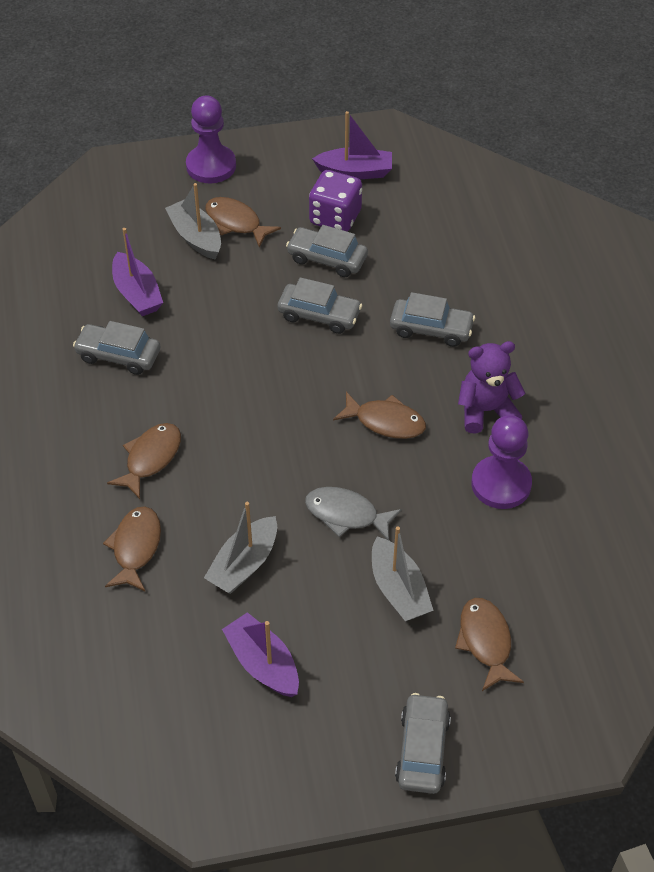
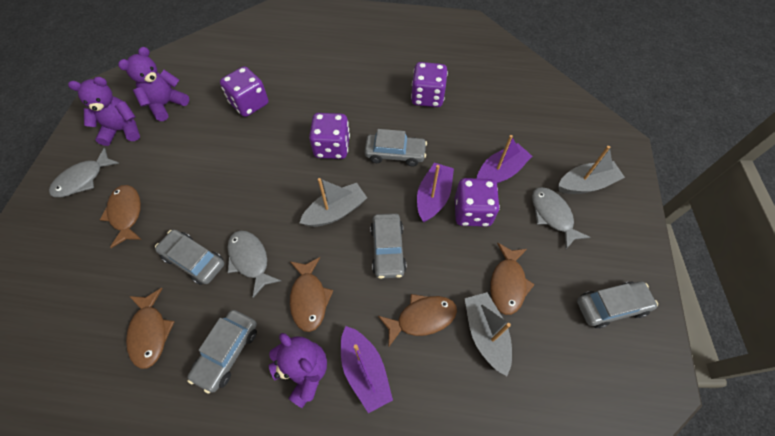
grey fish: [305,487,402,540] = 1 -> [49,148,119,197] [227,230,281,298] [532,187,590,249] = 3
purple dice: [309,170,362,232] = 1 -> [220,66,268,117] [309,113,350,159] [411,62,448,107] [455,178,500,227] = 4
purple pawn: [186,96,236,184] [471,415,532,509] = 2 -> none = 0
purple teddy bear: [458,341,525,434] = 1 -> [68,77,140,146] [118,47,190,121] [268,333,327,408] = 3

